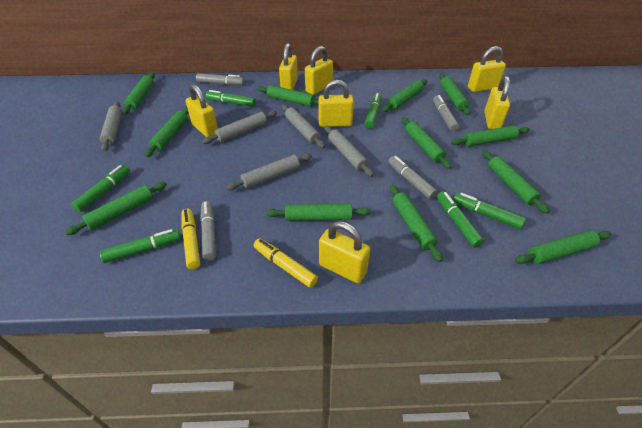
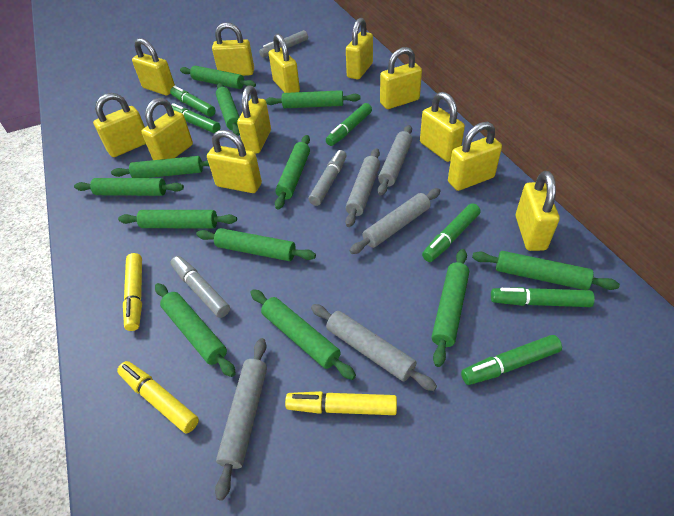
grey marker: [196,73,244,85] [200,201,216,261] [388,156,438,199] [433,95,459,132] = 4 -> [171,256,230,318] [259,30,308,58] [308,150,347,206] = 3
yellow marker: [181,209,200,269] [254,238,318,288] = 2 -> [117,361,199,433] [123,253,142,331] [285,391,397,415] = 3
yellow padlock: [186,84,218,137] [279,43,298,90] [305,46,333,95] [318,80,354,127] [319,221,370,283] [468,46,506,92] [484,76,510,129] = 7 -> [93,93,146,157] [132,38,175,96] [141,98,193,160] [207,130,262,193] [212,22,254,76] [237,85,271,153] [269,34,300,93] [346,18,373,79] [380,47,422,109] [420,92,465,162] [448,122,502,191] [516,171,559,251] = 12

